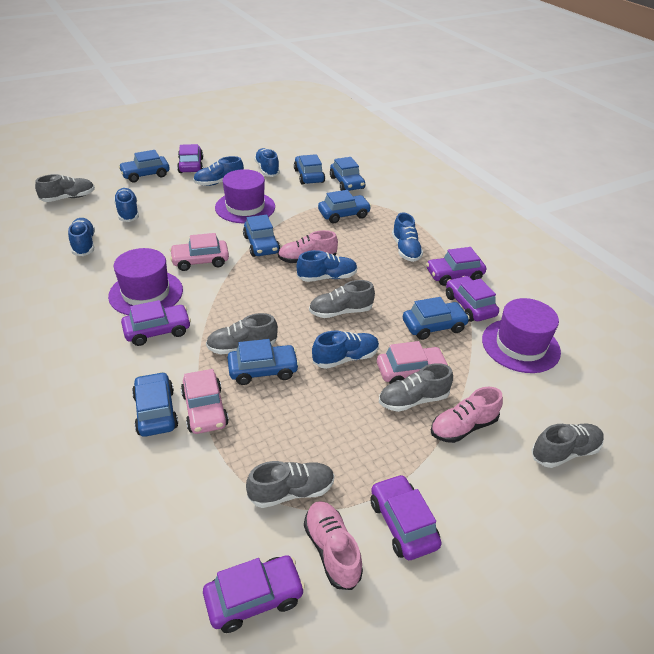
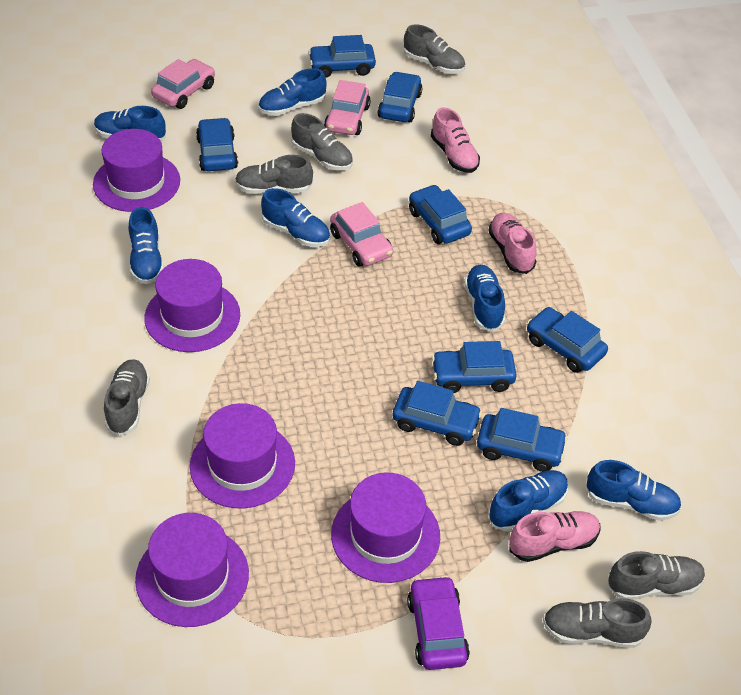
purple car: [121,300,191,346] [177,144,203,173] [203,555,305,633] [371,474,442,560] [426,247,486,286] [446,276,499,322] = 6 -> [407,575,470,670] = 1
purple hat: [108,248,183,315] [215,169,275,223] [482,298,561,373] = 3 -> [93,129,180,212] [135,513,249,627] [144,259,240,352] [190,403,295,508] [331,473,440,583] = 5

